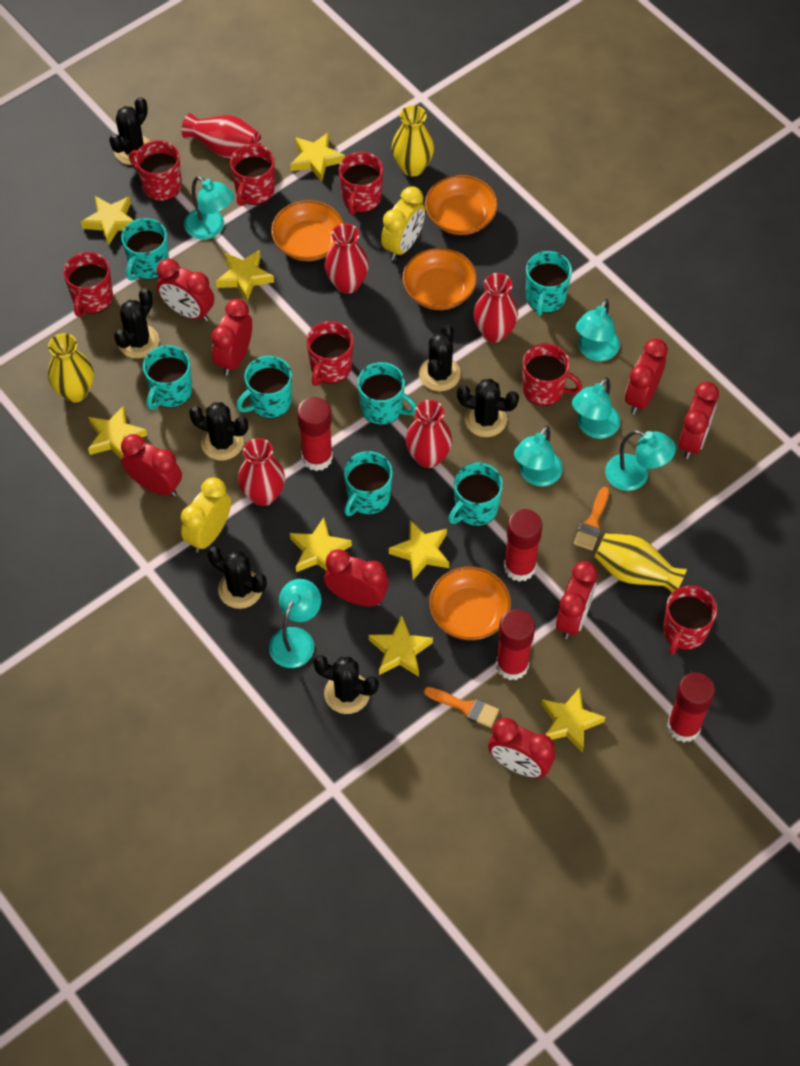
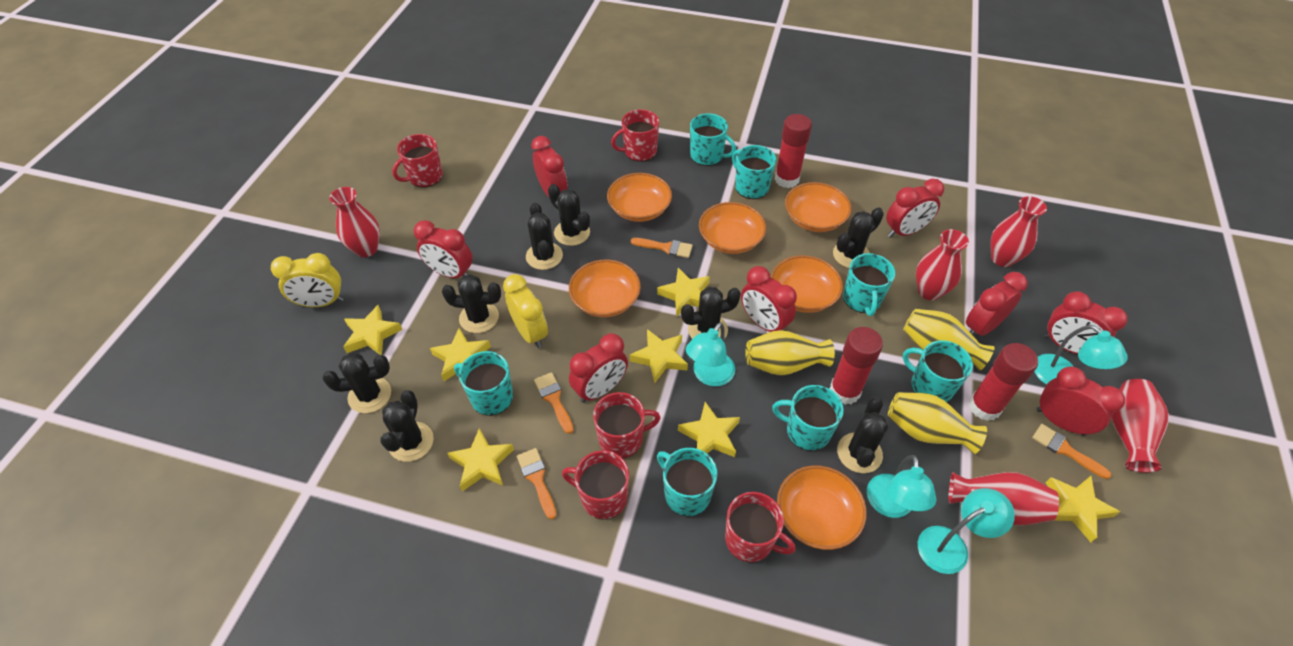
black cactus: [109,97,150,165] [114,288,159,358] [189,402,248,460] [207,546,267,609] [313,655,379,714] [419,325,461,391] [457,379,519,437] = 7 -> [323,353,391,413] [380,390,434,462] [442,274,501,333] [526,203,563,270] [548,184,590,246] [681,287,741,339] [833,207,884,268] [837,397,888,473] = 8
orange bowl: [271,200,344,261] [402,248,477,310] [425,175,498,235] [429,566,511,640] = 4 -> [569,260,641,317] [607,173,672,222] [699,202,766,254] [771,255,843,313] [777,465,867,550] [785,182,852,232] = 6
orange brush: [424,687,499,728] [573,487,609,550] = 2 -> [517,448,556,519] [534,372,574,434] [631,238,693,258] [1032,424,1111,479] = 4
red glue stick: [297,397,333,471] [496,609,535,680] [504,509,542,582] [667,672,715,742] = 4 -> [774,114,812,188] [830,327,883,405] [969,343,1038,421] = 3
red mug: [63,252,113,317] [129,140,182,201] [230,144,275,206] [306,321,353,386] [339,152,383,215] [523,343,582,406] [663,585,717,655] = 7 -> [392,134,443,188] [562,451,629,519] [593,392,661,458] [611,109,659,162] [725,492,796,563] = 5
turquoise lamp: [184,176,234,240] [269,579,321,668] [514,426,563,487] [572,377,620,439] [576,299,620,361] [605,430,676,491] = 6 -> [686,322,735,386] [867,455,937,518] [918,488,1015,574] [1034,325,1128,385] = 4
yellow star: [81,196,134,246] [88,405,147,459] [216,250,274,301] [290,132,345,182] [290,517,352,572] [369,616,433,677] [389,520,449,580] [541,687,606,753] = 8 -> [343,305,402,355] [430,328,491,381] [447,428,514,492] [629,329,688,384] [657,268,710,317] [678,402,740,457] [1046,476,1120,542] = 7

